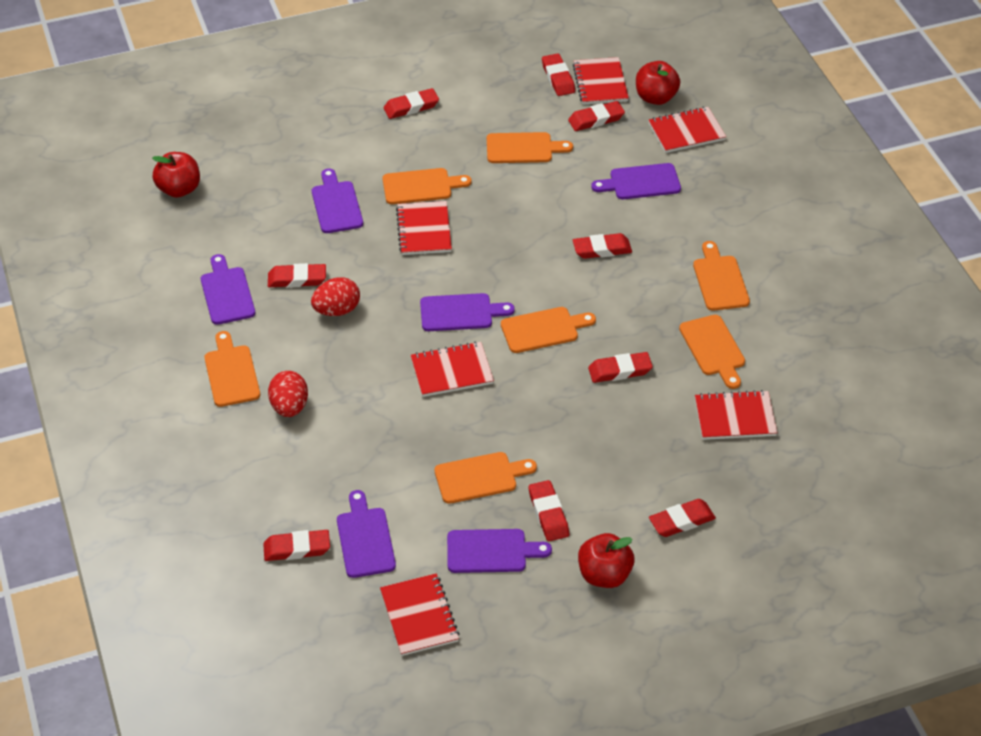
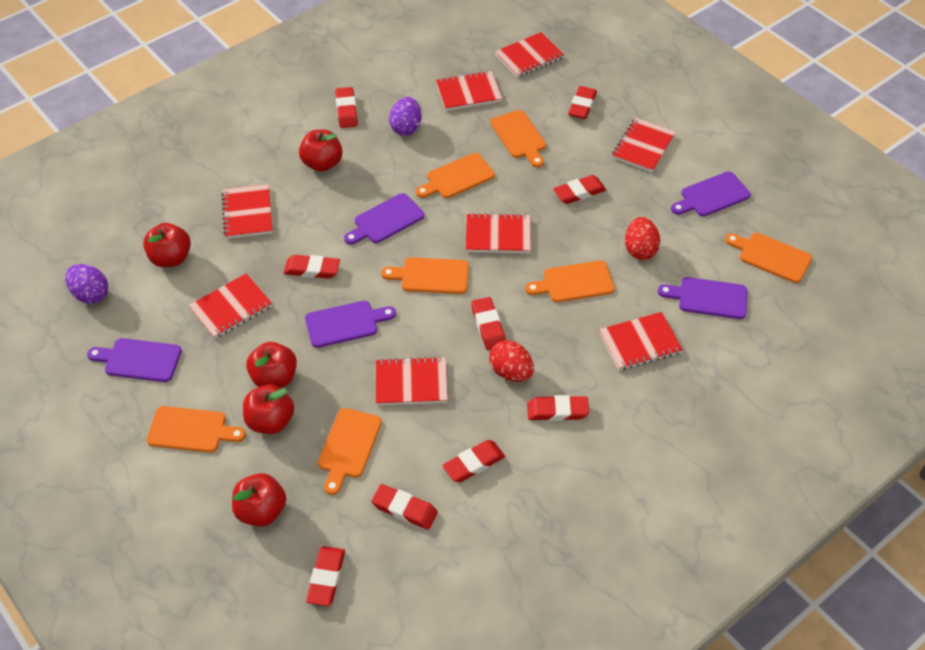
purple cutting board: [201,254,255,325] [312,169,363,233] [337,490,396,578] [420,293,515,331] [447,529,552,573] [591,163,681,199] = 6 -> [87,338,182,382] [305,301,396,348] [344,193,424,245] [658,277,747,319] [671,172,751,216] = 5
purple egg: none = 0 -> [65,264,109,304] [389,97,421,136] = 2
red apple: [152,152,200,198] [578,533,634,588] [636,61,680,105] = 3 -> [143,223,191,267] [232,473,286,527] [243,384,294,434] [246,342,297,388] [299,129,343,172] = 5
red notebook: [380,573,460,656] [396,201,452,255] [411,342,494,397] [573,57,629,105] [648,107,726,153] [695,390,777,440] = 6 -> [189,273,272,339] [222,184,273,239] [376,356,448,405] [436,71,502,111] [466,213,531,253] [495,32,564,78] [599,312,683,370] [612,118,676,172] = 8

